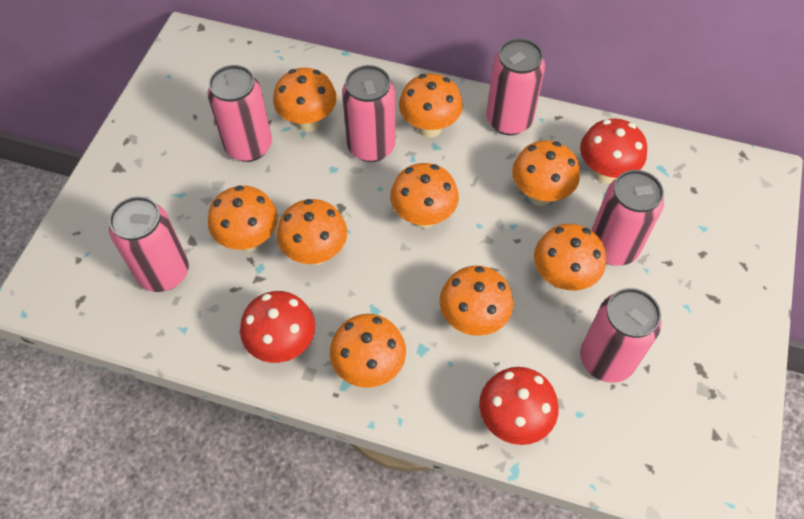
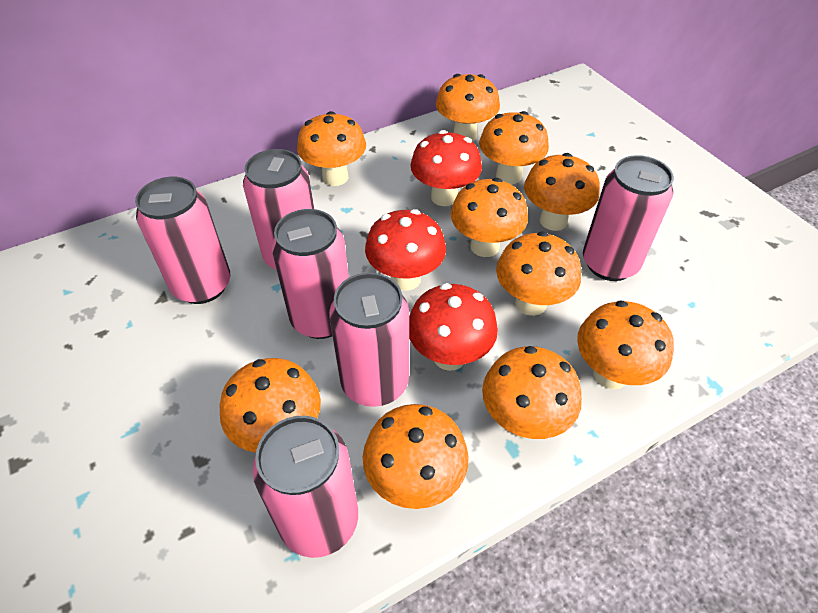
orange mushroom: [208,185,278,252] [273,68,337,132] [277,199,347,265] [330,314,406,387] [390,163,459,229] [399,74,463,138] [440,266,513,336] [512,141,580,206] [534,224,606,290] = 9 -> [219,358,321,452] [297,111,366,186] [363,404,469,509] [436,74,500,142] [450,178,528,257] [479,111,549,184] [482,346,582,439] [496,231,581,316] [524,153,599,231] [577,300,674,389] = 10

